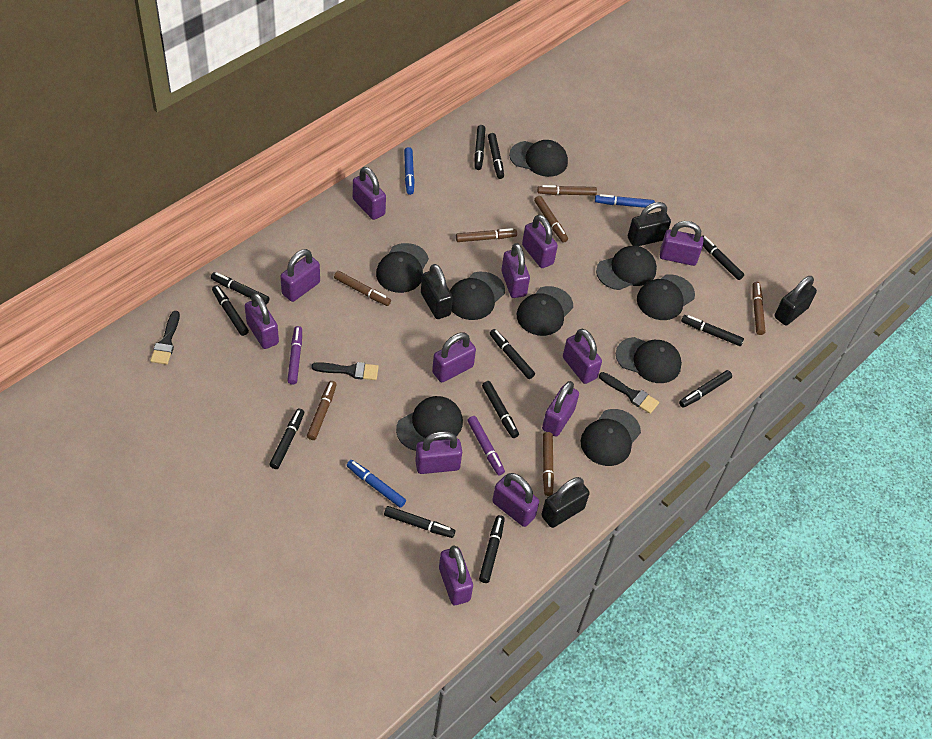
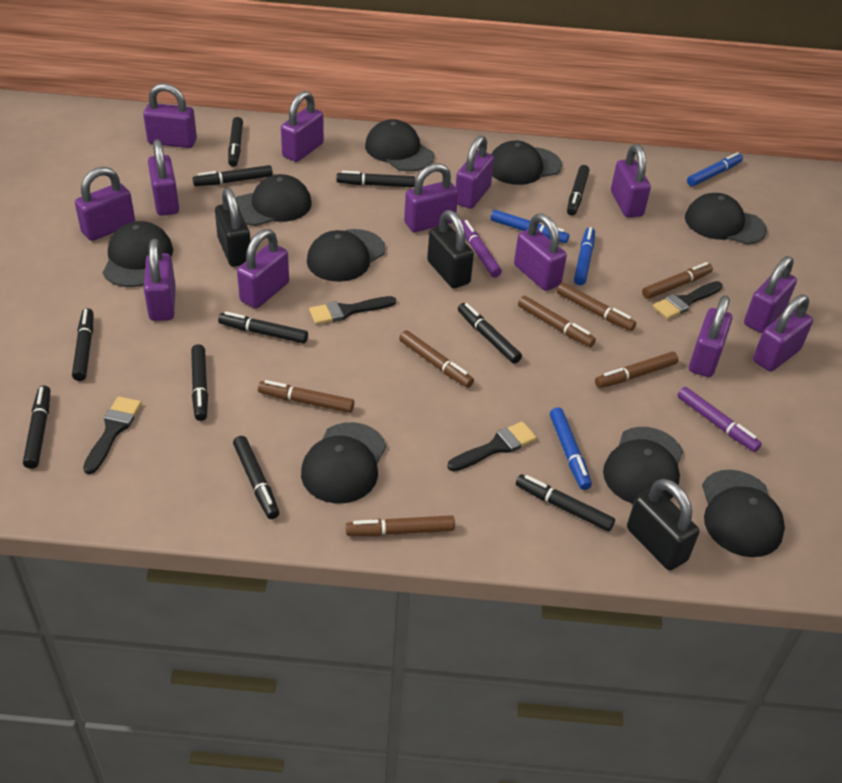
black brush: [150,311,180,365] [311,362,379,380] [599,372,659,414] = 3 -> [83,396,142,474] [309,296,396,325] [447,421,537,471] [653,281,723,319] = 4
black marker: [211,272,270,305] [212,285,249,336] [269,409,304,469] [384,506,455,538] [474,125,485,170] [479,515,505,583] [482,381,519,438] [488,133,504,179] [490,329,535,379] [679,370,732,408] [681,315,744,346] [702,235,744,280] = 12 -> [23,385,50,469] [72,308,94,381] [191,344,208,421] [193,165,273,186] [218,312,308,344] [228,117,243,167] [233,436,279,519] [336,171,415,187] [458,303,522,364] [516,474,615,532] [567,165,590,216] = 11
black padlock: [421,264,453,319] [541,477,590,528] [628,202,671,246] [775,276,817,326] = 4 -> [215,188,250,267] [427,210,474,288] [627,478,699,570] = 3
blue marker: [347,460,406,508] [404,147,415,195] [595,194,655,208] = 3 -> [490,210,569,243] [550,407,592,490] [574,227,595,285] [687,152,743,186] = 4
purple padlock: [245,293,279,349] [280,249,320,302] [353,167,386,220] [415,431,462,474] [432,333,476,382] [439,545,473,605] [492,473,539,527] [501,243,530,298] [522,215,558,268] [542,381,579,437] [563,329,602,384] [660,221,703,266] = 12 -> [75,167,135,241] [143,83,197,148] [144,239,176,321] [148,139,179,216] [237,229,289,308] [281,91,324,162] [404,163,458,232] [456,135,494,209] [514,213,567,291] [611,144,651,218] [689,296,732,377] [744,256,797,333] [753,295,813,372] = 13

